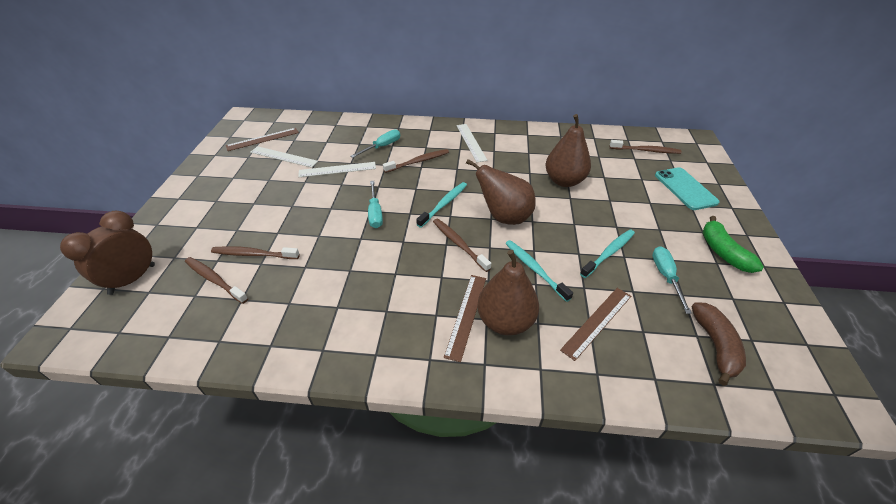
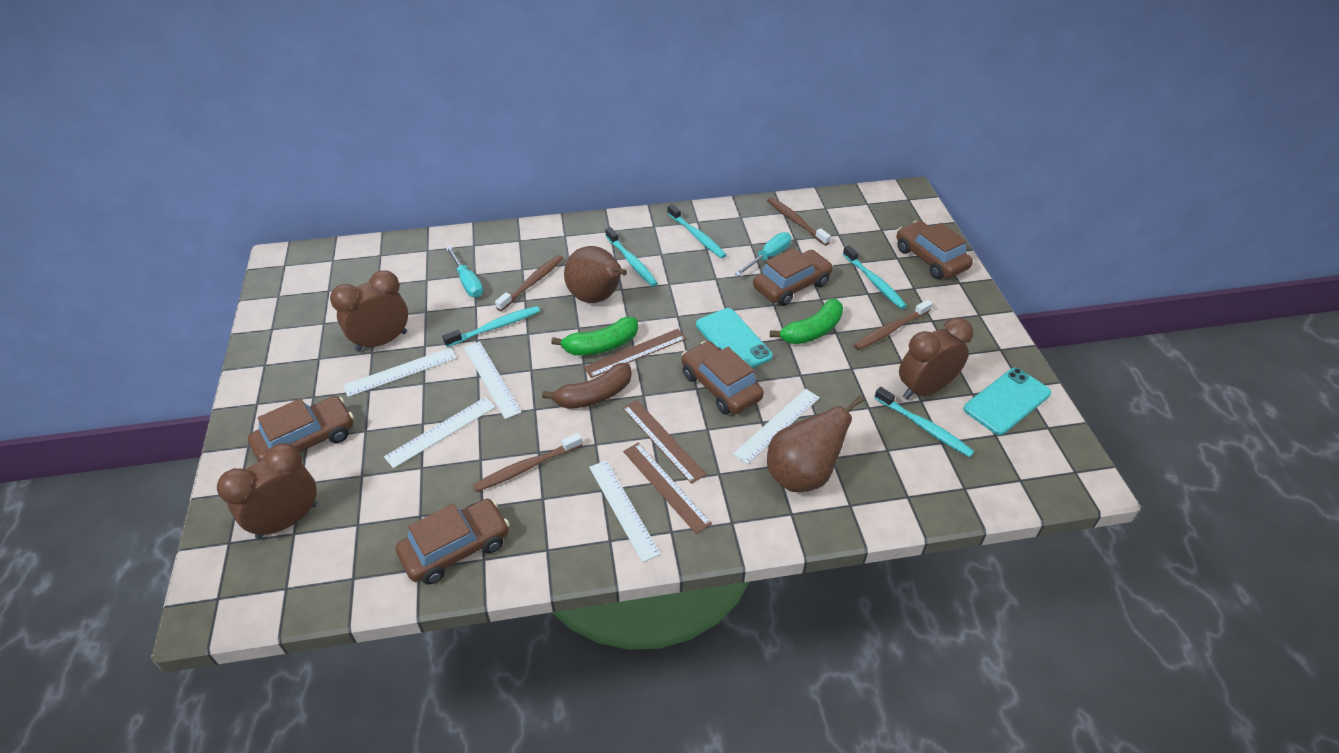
brown car: none = 0 -> [248,396,354,462] [396,499,510,585] [681,341,764,415] [753,248,833,306] [896,221,973,279] = 5
brown clock: [60,211,155,295] = 1 -> [217,443,317,539] [330,270,408,352] [899,318,973,400] = 3
brown pear: [466,159,536,225] [477,250,539,336] [545,114,591,187] = 3 -> [564,246,627,303] [767,395,864,492] = 2
brown toothbrush: [185,257,248,304] [211,246,300,259] [383,149,449,173] [433,218,491,272] [610,140,682,154] = 5 -> [473,433,583,492] [495,255,564,311] [767,197,831,246] [854,300,933,350] = 4
green banana: [703,216,764,273] = 1 -> [551,317,638,356] [770,299,843,344] = 2
turquoise phone: [655,167,719,210] = 1 -> [696,308,773,368] [964,368,1051,435] = 2
turquoise screwdriver: [350,129,400,158] [368,181,383,228] [652,246,692,314] = 3 -> [446,246,483,297] [735,232,791,276] = 2
turquoise toothbrush: [416,182,467,228] [505,240,573,302] [580,229,635,278] = 3 -> [442,306,540,347] [605,227,658,287] [667,204,726,258] [843,245,907,309] [874,387,974,457] = 5
white ruler: [250,146,318,168] [298,162,376,177] [456,124,488,162] = 3 -> [343,348,457,397] [384,397,495,468] [464,341,522,419] [589,460,661,563] [733,389,820,464] = 5

